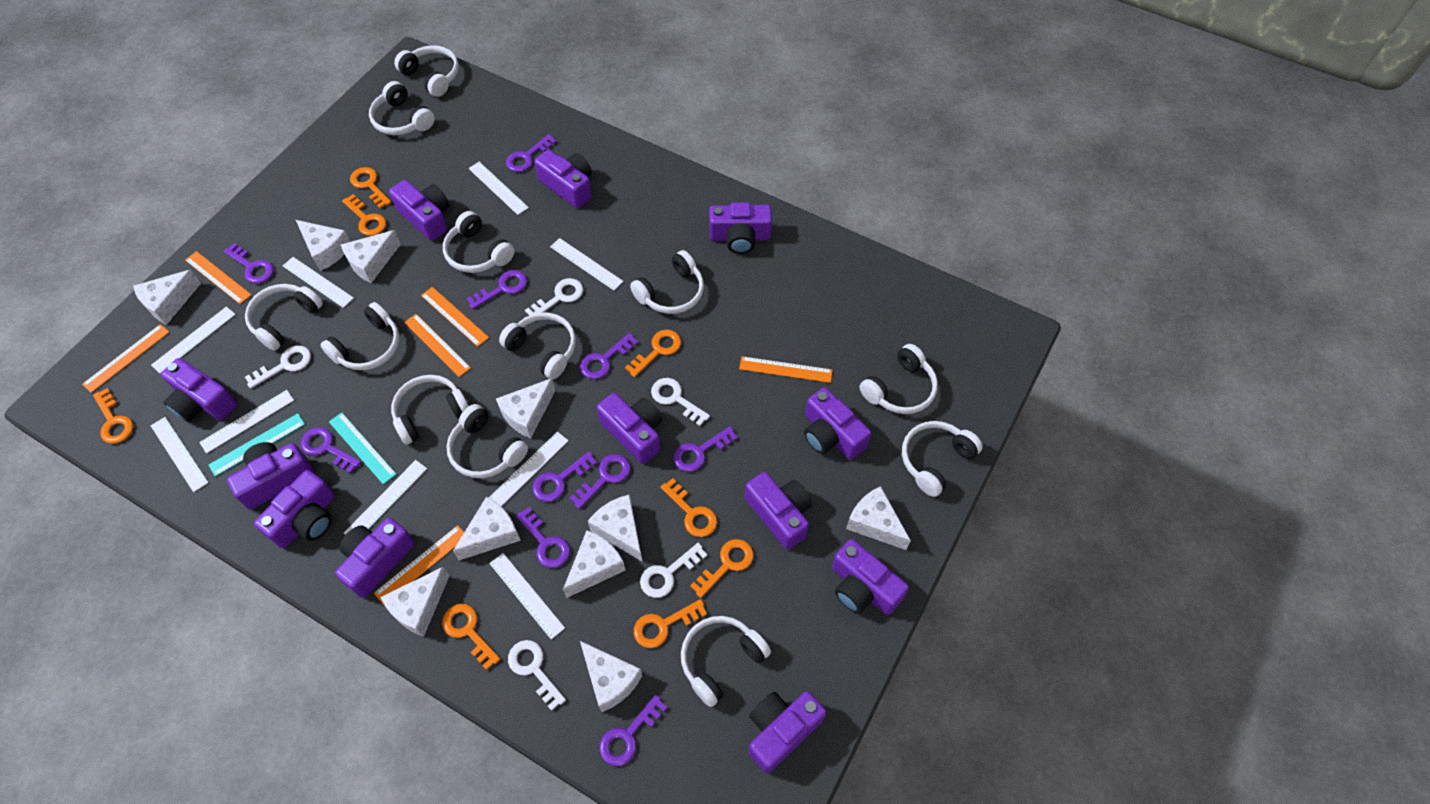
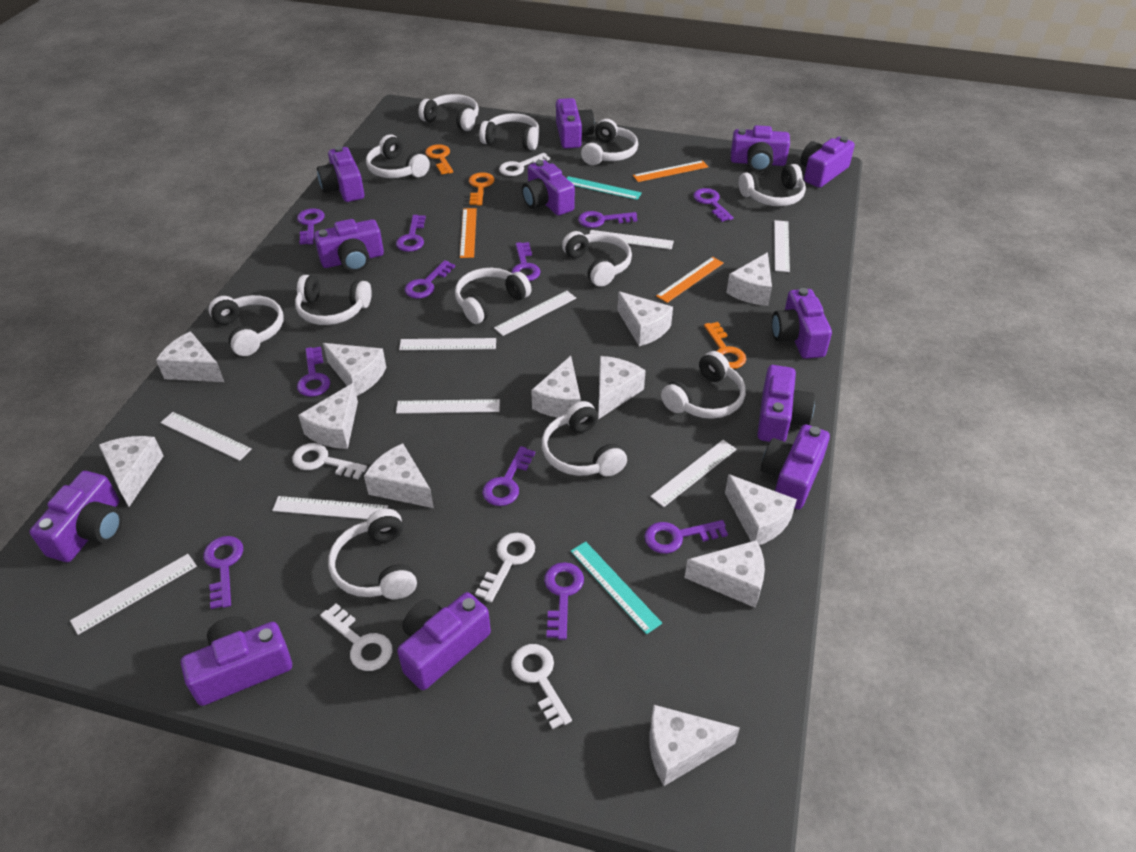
orange key: [93,388,133,444] [342,194,386,236] [350,167,392,208] [442,604,500,670] [625,330,681,377] [634,599,707,648] [660,478,717,537] [690,539,754,598] = 8 -> [425,144,453,175] [469,172,494,206] [704,322,746,369] = 3
orange ruler: [82,324,169,393] [185,251,251,304] [374,525,464,605] [404,314,471,377] [421,287,489,347] [739,356,833,383] = 6 -> [460,208,477,258] [633,160,708,182] [656,257,724,303] = 3
purple key: [224,243,274,284] [300,427,361,474] [467,270,527,309] [506,134,557,172] [516,507,570,568] [532,451,597,502] [569,454,631,509] [580,333,638,379] [599,695,668,766] [673,426,738,472] = 10 -> [203,536,243,609] [297,208,325,245] [297,347,330,397] [396,215,426,252] [405,260,455,299] [482,446,535,506] [512,242,541,281] [544,562,584,640] [578,211,637,228] [644,520,728,554] [693,188,734,222] = 11
white cheese: [133,270,201,325] [296,220,350,271] [341,230,401,283] [381,567,449,637] [453,497,521,560] [496,378,556,438] [563,530,625,598] [580,641,642,712] [588,494,643,562] [846,486,911,550] = 10 -> [99,436,164,507] [156,331,224,382] [298,383,358,449] [323,343,386,396] [364,443,434,508] [531,356,581,418] [598,356,646,419] [617,291,673,346] [649,705,740,786] [684,540,765,608] [725,474,797,545] [726,252,772,306] = 12

